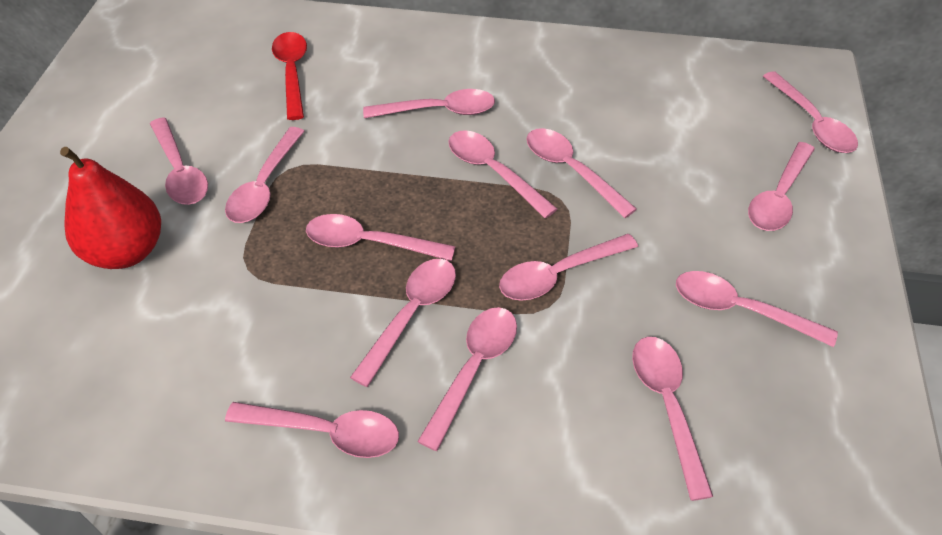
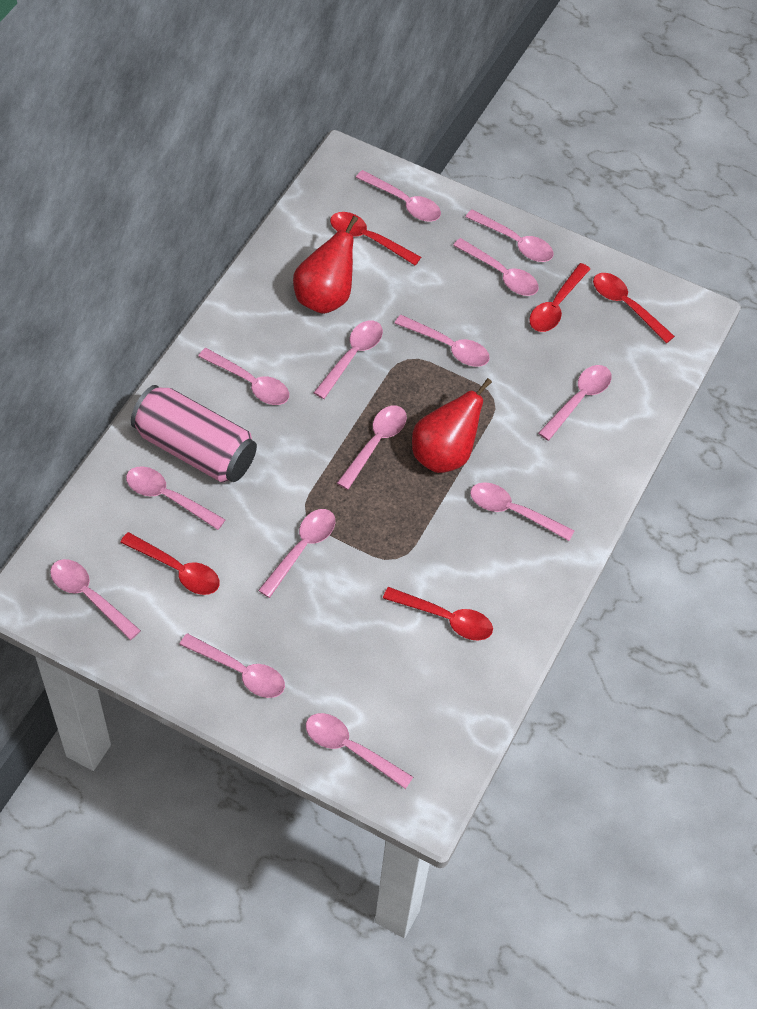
pink can: none = 0 -> [131,385,257,483] = 1
red pear: [60,147,161,269] = 1 -> [293,216,358,314] [412,378,492,473] = 2
red spoon: [272,32,307,120] = 1 -> [120,532,220,595] [330,212,421,266] [383,587,493,641] [529,263,590,332] [593,273,675,343] = 5

